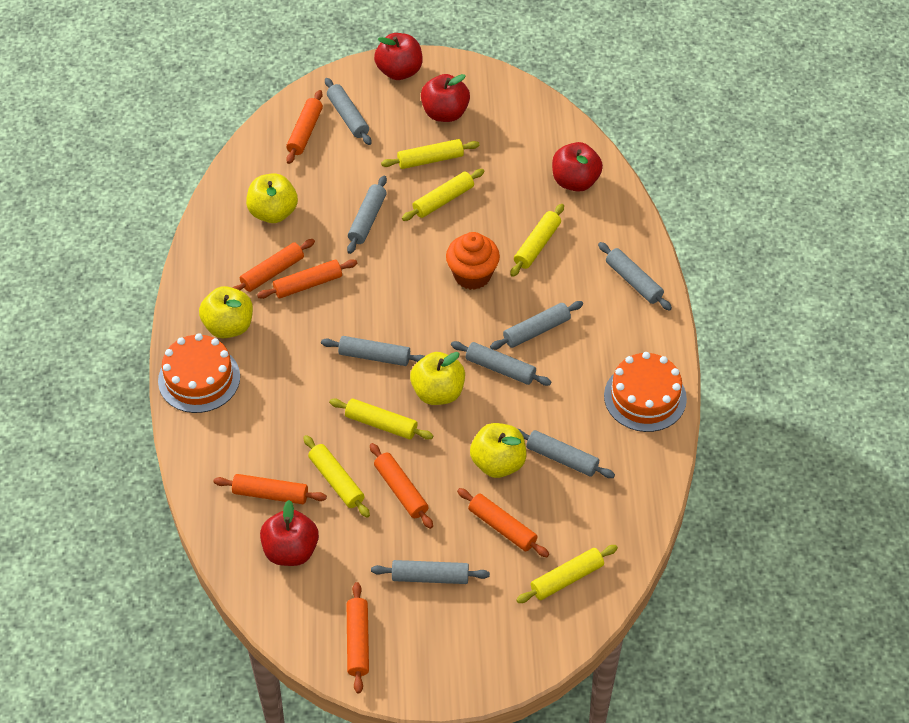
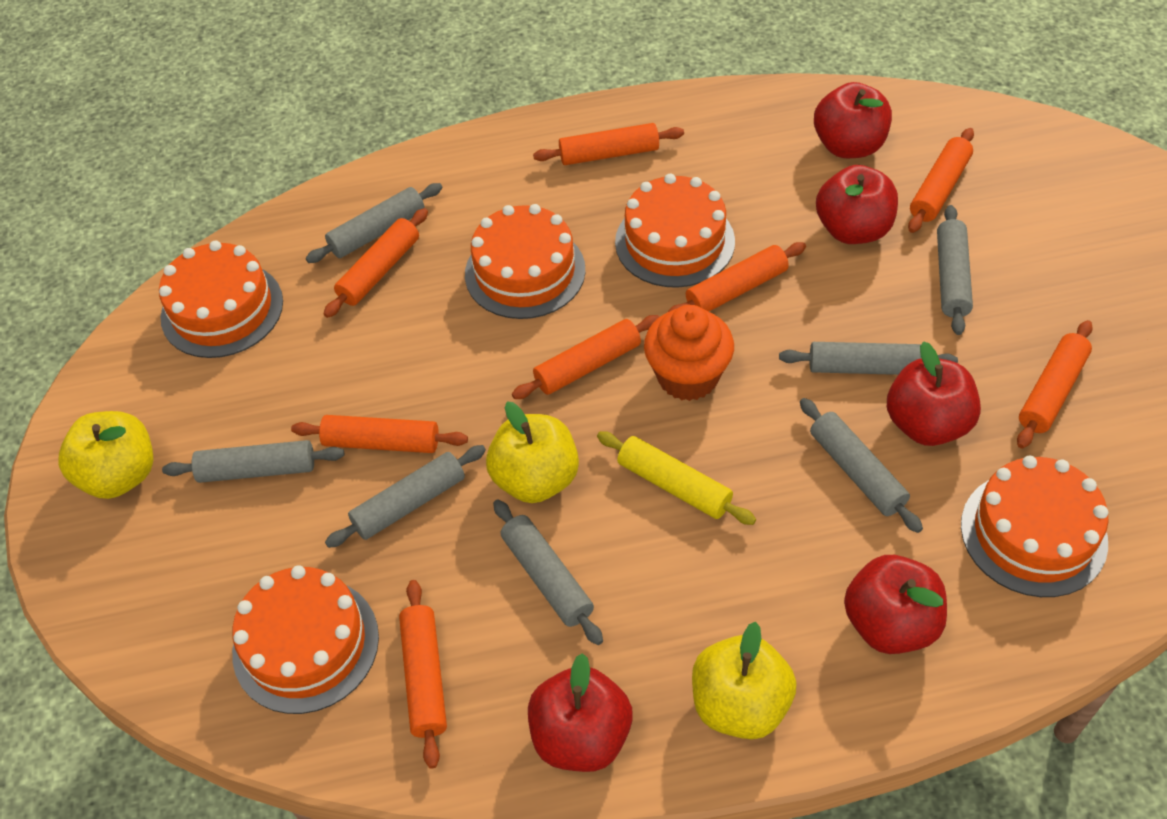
grey rolling pin: [321,336,425,366] [325,78,372,145] [347,176,387,254] [371,560,490,584] [451,341,551,386] [490,301,583,350] [518,429,615,478] [598,242,672,311] = 8 -> [162,440,344,483] [306,183,442,263] [325,445,486,548] [493,500,603,645] [779,342,958,375] [800,398,923,533] [937,205,973,335] = 7
orange cake: [158,333,240,413] [604,352,687,432] = 2 -> [159,240,283,358] [232,565,379,714] [465,204,585,319] [615,174,735,288] [961,456,1108,597] = 5
orange rolling pin: [213,474,327,504] [232,239,315,292] [257,259,357,299] [286,90,323,164] [347,582,369,693] [370,443,433,529] [457,488,549,557] = 7 -> [291,415,468,453] [324,208,428,318] [399,580,447,769] [512,315,659,399] [533,123,684,165] [668,242,806,312] [908,128,974,233] [1017,320,1093,449] = 8
red apple: [260,500,319,566] [374,33,423,80] [421,74,470,122] [552,142,603,192] = 4 -> [528,653,633,772] [814,82,892,158] [816,165,898,244] [844,555,947,654] [887,341,981,446] = 5
yellow apple: [199,286,253,338] [246,173,298,223] [410,352,465,405] [470,423,526,478] = 4 -> [58,411,153,499] [486,401,579,503] [692,622,797,739] = 3
yellow rolling pin: [303,435,370,518] [329,398,434,440] [381,139,480,169] [402,169,484,221] [510,204,564,277] [516,545,618,603] = 6 -> [597,431,756,525] = 1

